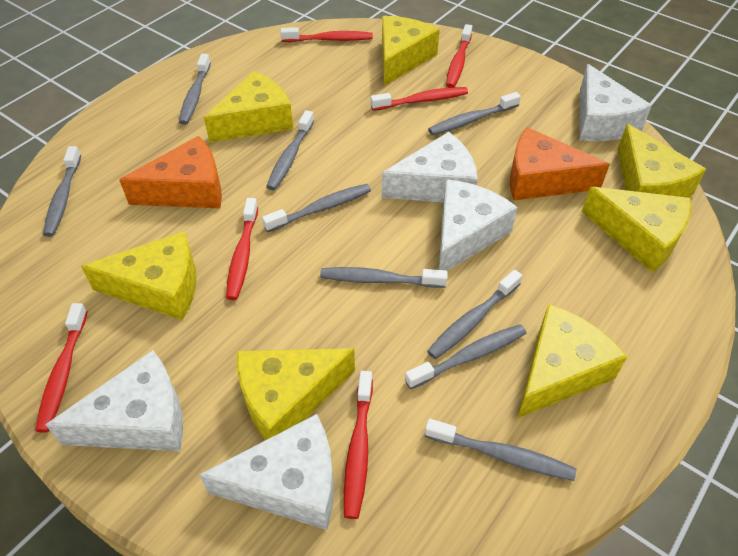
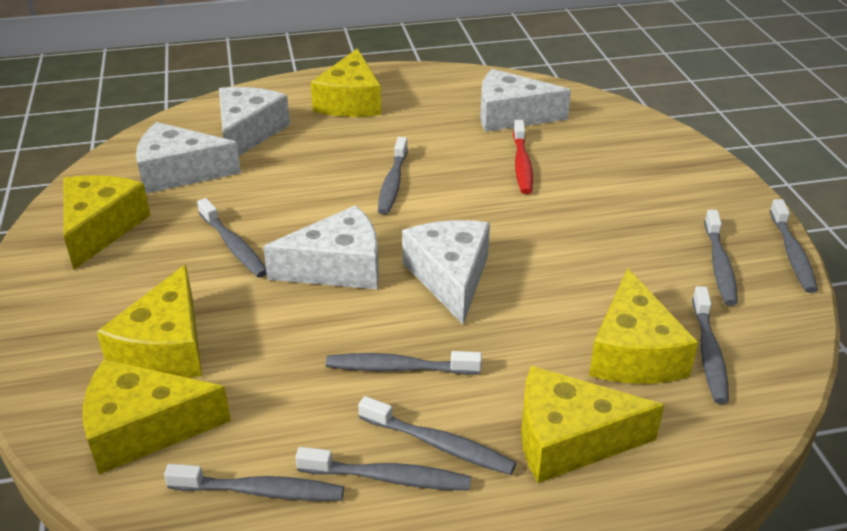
orange cheese: [119,136,222,208] [510,127,610,201] = 2 -> none = 0
red toothbrush: [35,303,88,433] [226,198,258,300] [281,27,373,42] [344,371,373,519] [371,87,468,111] [446,24,472,88] = 6 -> [513,120,533,194] = 1
yellow cheese: [81,231,197,320] [204,71,293,143] [237,348,355,440] [382,16,440,86] [517,304,627,418] [582,187,691,272] [617,124,706,198] = 7 -> [64,175,151,270] [83,359,231,474] [97,265,202,378] [310,48,381,117] [521,366,664,483] [589,269,698,384] = 6

